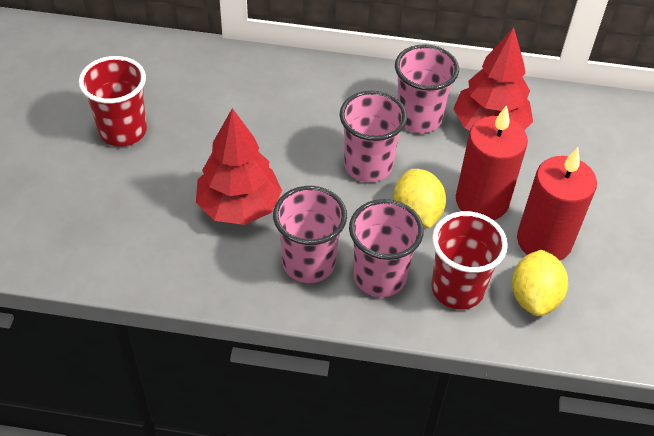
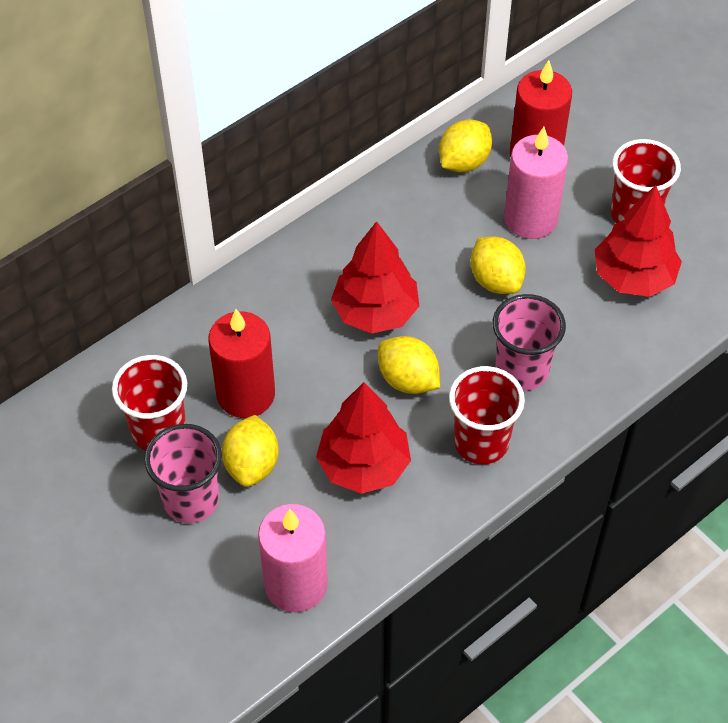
pink candle: none = 0 -> [258,504,328,612] [504,127,568,239] = 2
pink cup: [273,186,347,283] [340,91,407,182] [349,199,424,297] [395,44,459,133] = 4 -> [144,424,222,523] [493,294,566,391] = 2
red cup: [79,56,147,147] [431,211,508,310] = 2 -> [112,355,187,451] [449,366,525,464] [611,139,681,223] = 3
red tree: [196,108,282,225] [453,27,533,130] = 2 -> [316,382,411,494] [331,221,419,333] [595,185,682,297] = 3
yellow lemon: [394,169,446,228] [512,250,568,316] = 2 -> [222,415,279,487] [378,336,440,394] [439,119,492,172] [471,236,526,294] = 4

